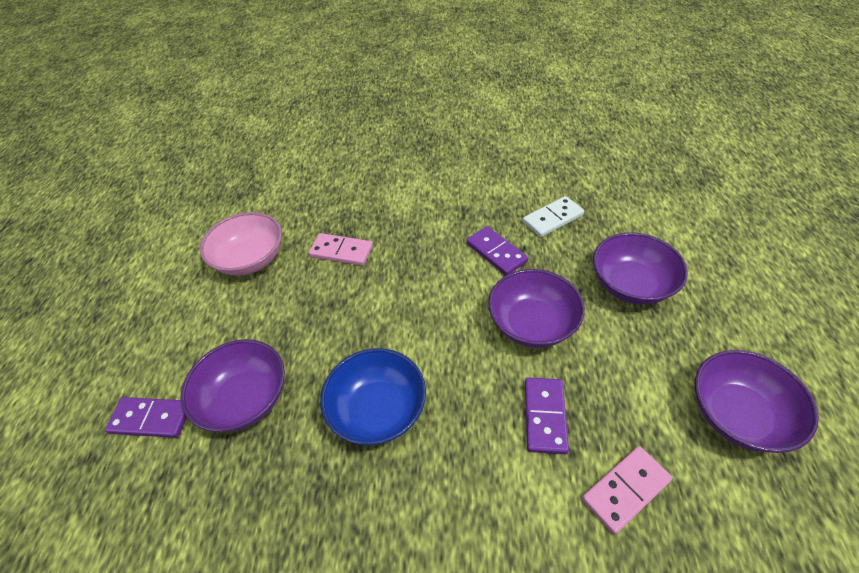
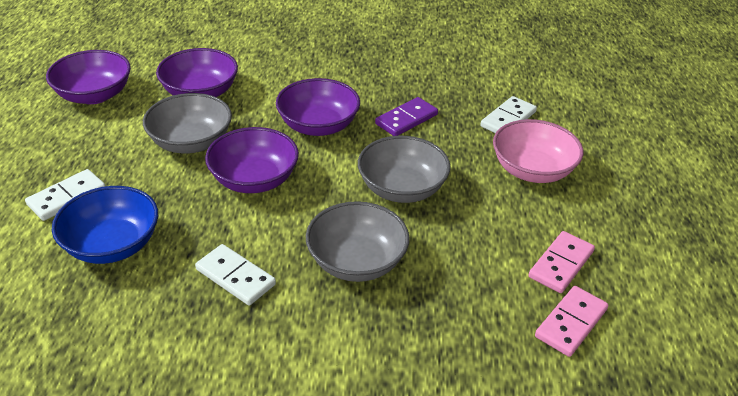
grey bowl: none = 0 -> [143,93,232,154] [306,201,410,282] [358,136,451,203] = 3
purple domino: [105,397,187,438] [466,226,528,275] [525,378,569,454] = 3 -> [375,97,438,136] = 1
white domino: [523,196,584,237] = 1 -> [25,169,105,221] [195,244,276,305] [480,96,537,133] = 3

